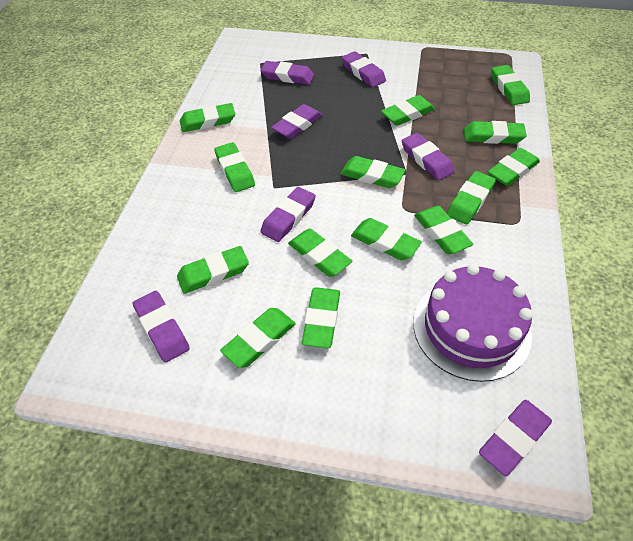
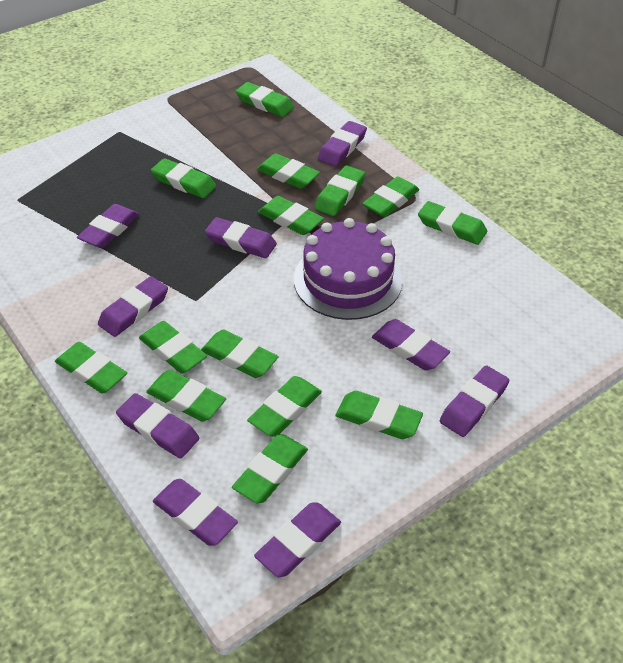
purple eraser: [133,291,190,363] [260,61,314,85] [260,187,316,242] [271,104,322,139] [342,51,386,87] [402,133,454,180] [479,400,552,476] = 7 -> [77,204,139,248] [98,276,168,337] [116,393,199,458] [153,479,238,546] [205,217,277,258] [254,503,341,577] [318,121,367,166] [372,319,450,370] [440,366,509,437] = 9

